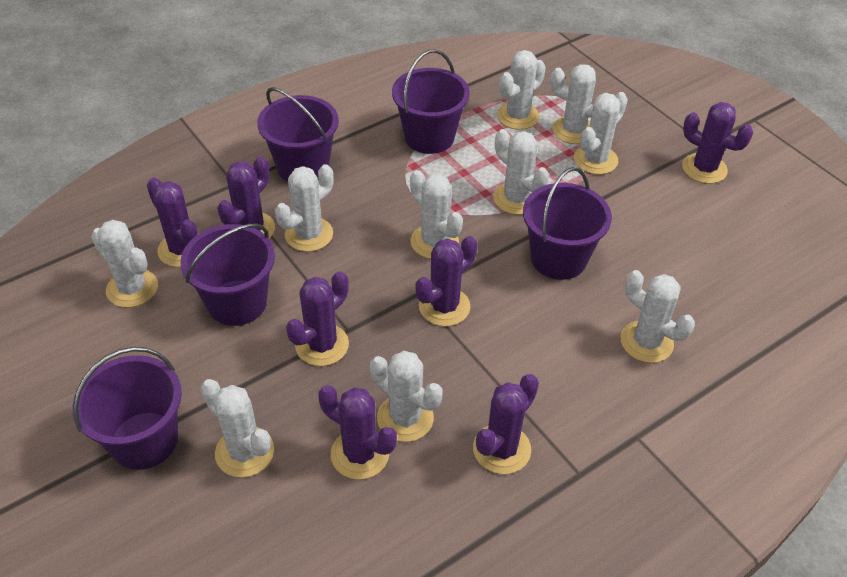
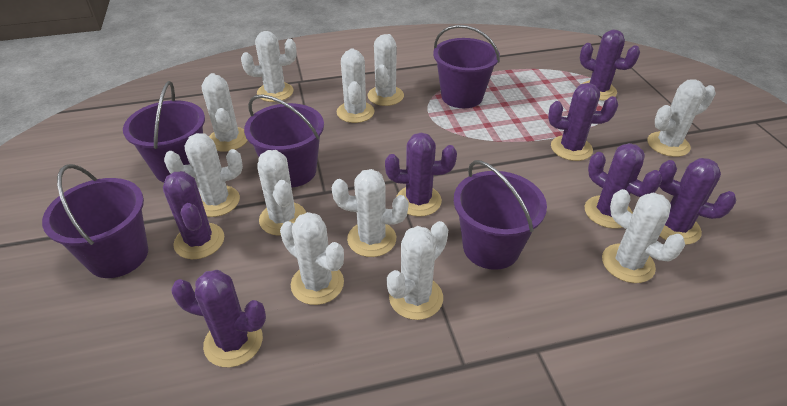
white cactus: [91,220,158,308] [201,379,274,477] [275,164,333,252] [370,351,442,442] [410,170,463,259] [493,129,549,215] [497,50,546,130] [550,64,605,144] [574,92,628,175] [621,270,695,363] = 10 -> [164,133,243,217] [202,73,248,152] [241,31,297,102] [257,150,306,236] [280,212,344,305] [332,169,409,257] [337,48,375,123] [368,34,404,106] [387,221,448,320] [602,189,685,283] [647,79,716,157] = 11

